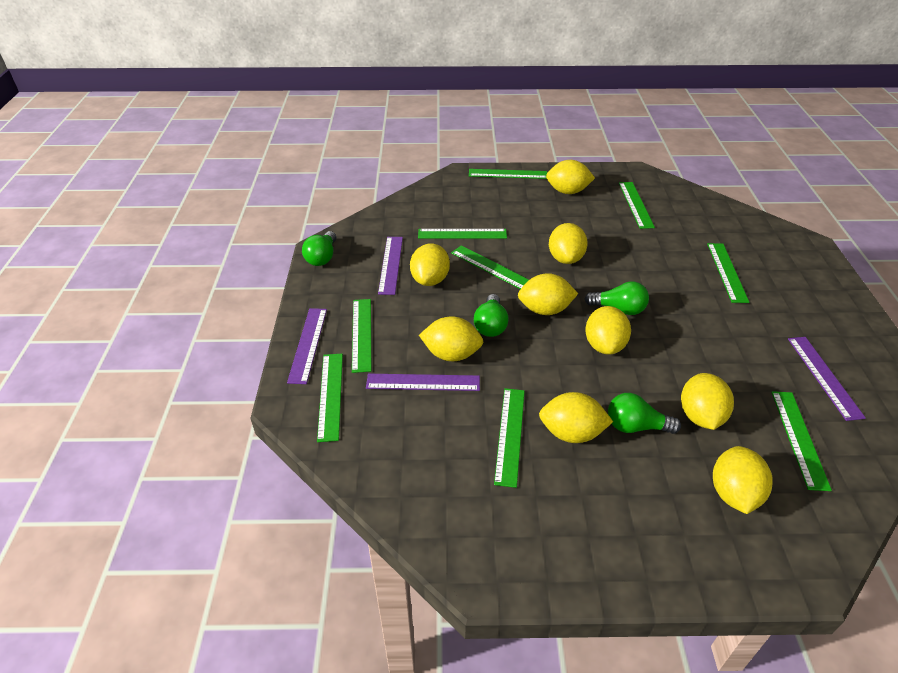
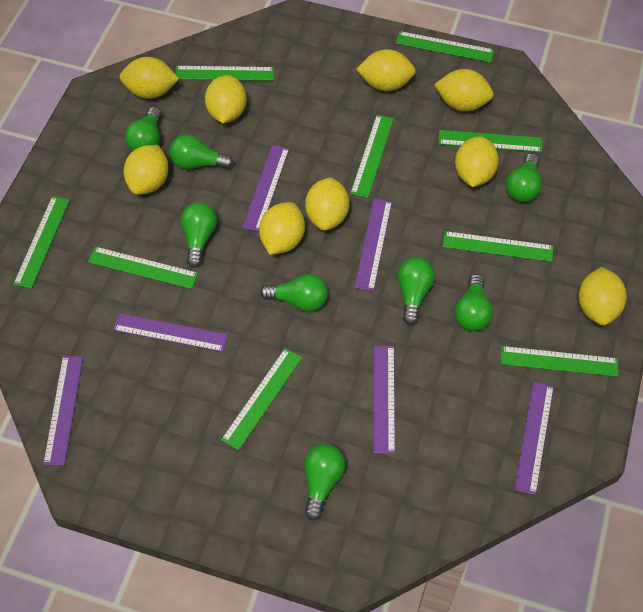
green light bulb: [302,231,336,266] [474,294,509,337] [585,281,649,315] [608,393,681,434] = 4 -> [125,107,161,151] [170,134,234,169] [181,203,217,268] [260,274,328,312] [304,444,345,521] [397,257,435,325] [455,274,493,331] [506,153,542,202] = 8
purple ruler: [287,308,327,384] [366,374,480,391] [378,237,403,295] [788,337,866,421] = 4 -> [43,356,83,466] [113,313,228,352] [242,145,289,232] [354,199,392,291] [374,345,395,454] [514,382,554,495] = 6

